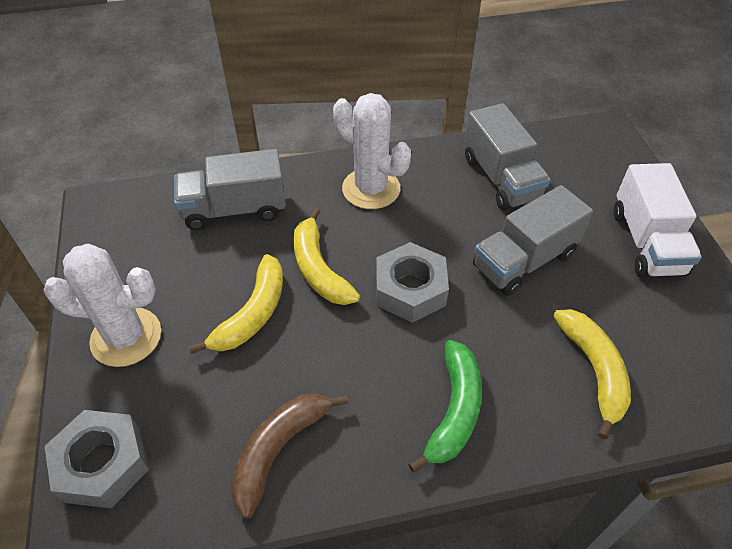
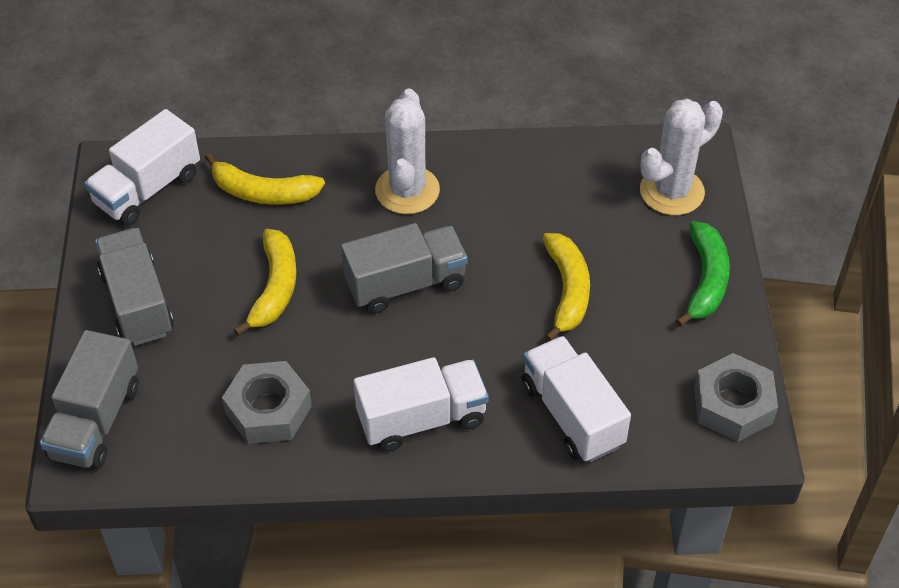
brown banana: [231,394,349,518] = 1 -> none = 0
white truck: [614,163,702,278] = 1 -> [85,109,200,226] [354,357,489,452] [522,336,631,462] = 3

